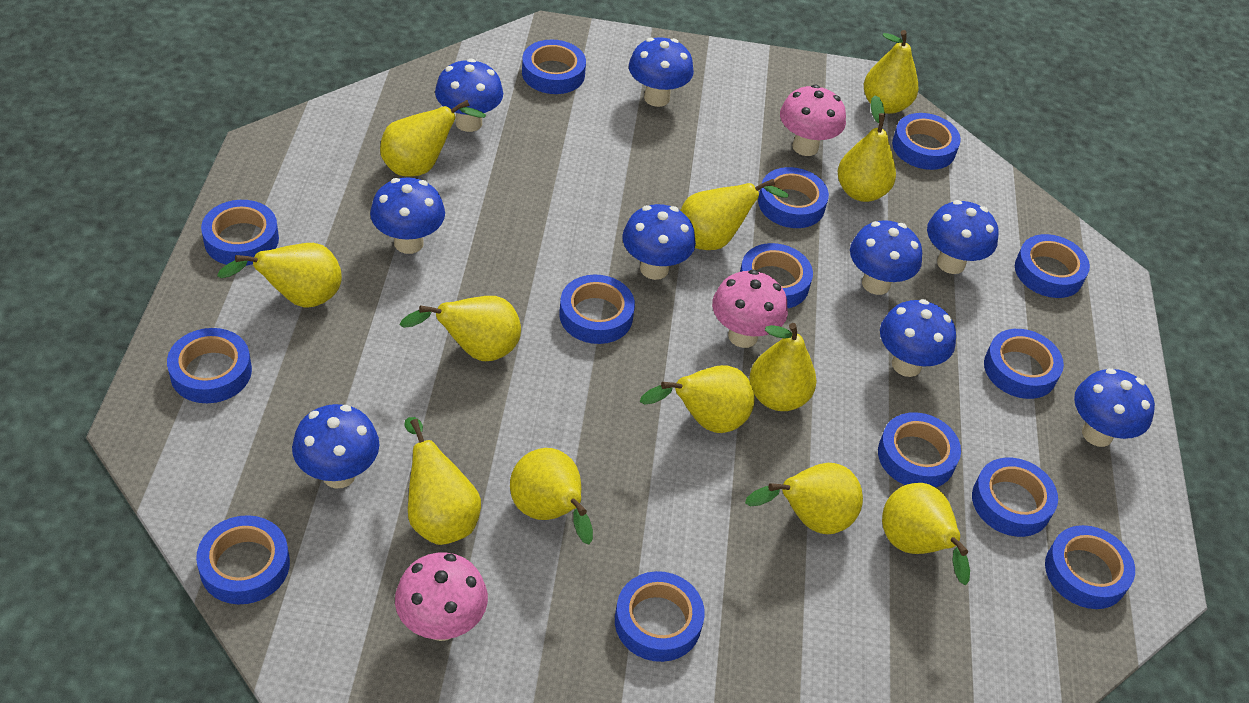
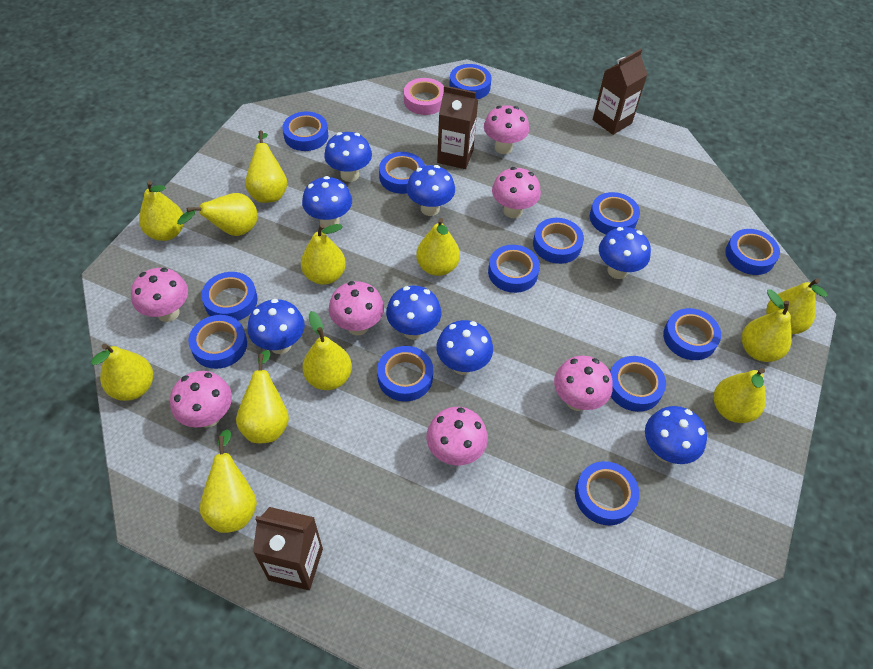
blue mushroom: [292,404,379,488] [370,178,445,254] [435,59,503,132] [622,204,696,280] [629,37,694,107] [850,220,922,295] [880,299,956,377] [927,200,998,274] [1074,368,1155,447] = 9 -> [248,299,305,354] [302,176,352,228] [324,132,372,182] [386,286,441,340] [406,165,455,216] [436,320,493,375] [599,227,651,279] [645,406,707,464] = 8
blue tape: [167,328,252,403] [196,515,290,604] [201,200,279,266] [522,39,586,94] [559,275,635,344] [615,571,705,662] [740,243,813,308] [758,167,829,228] [878,412,961,488] [892,113,961,170] [972,457,1058,537] [984,329,1064,399] [1015,234,1090,298] [1045,525,1135,609] = 14 -> [188,315,247,369] [201,272,258,321] [283,111,328,151] [377,346,433,402] [379,152,425,194] [449,64,491,99] [488,245,540,293] [533,218,584,264] [575,461,640,525] [590,192,640,234] [610,356,666,412] [663,308,721,360] [725,229,780,275] = 13
brown carton: none = 0 -> [253,507,323,590] [437,85,478,169] [593,49,648,135] = 3
pink mushroom: [395,553,488,641] [712,270,788,348] [780,84,846,156] = 3 -> [131,268,188,322] [170,371,232,428] [329,281,384,335] [427,407,488,465] [484,105,529,154] [492,167,541,218] [554,356,613,411] = 7
pink tape: none = 0 -> [404,78,444,115] = 1

